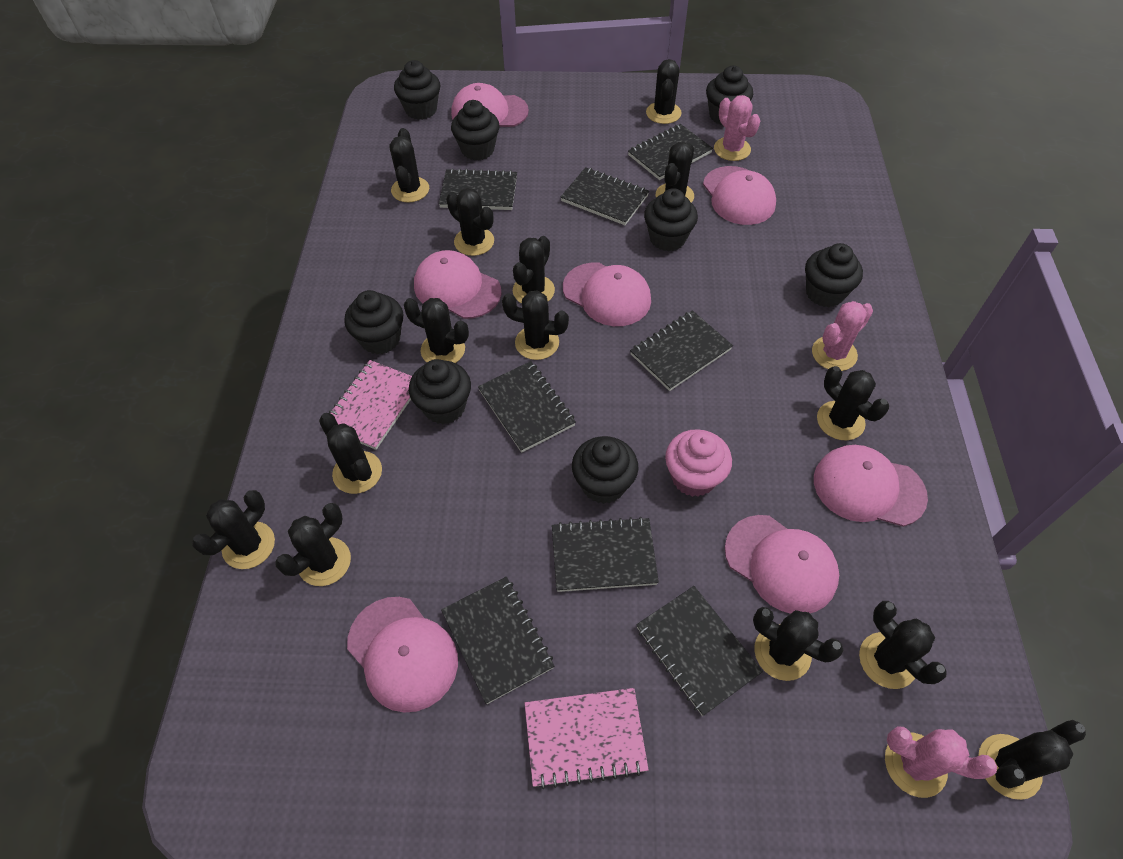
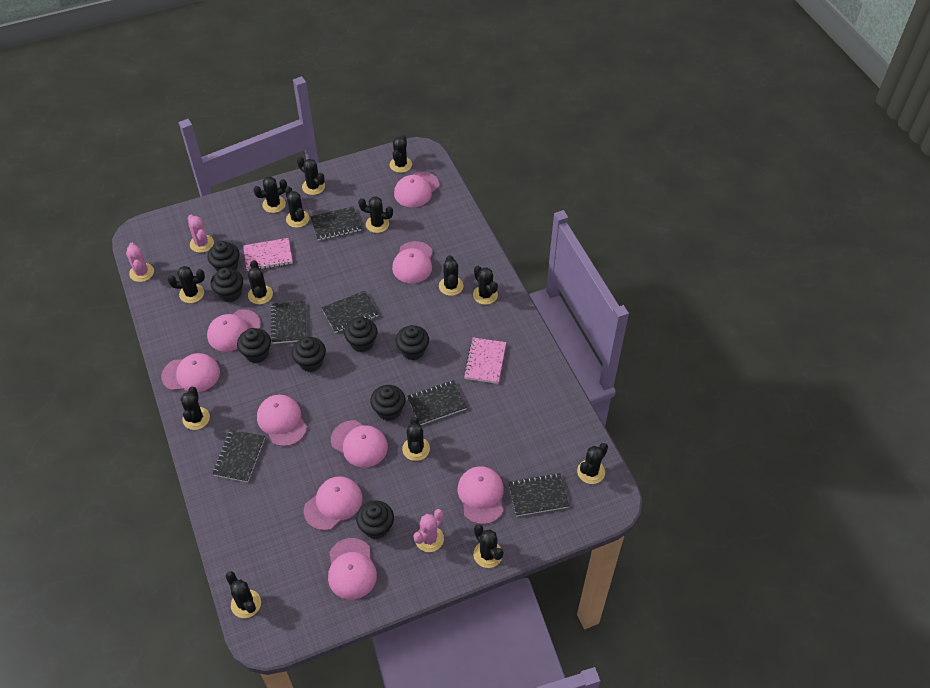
black notebook: [439,168,517,210] [441,577,554,704] [478,361,576,453] [552,517,659,592] [561,167,649,225] [628,124,713,180] [630,310,733,391] [636,586,763,716] = 8 -> [212,429,265,482] [271,301,306,344] [310,206,361,240] [322,291,378,333] [407,380,467,425] [508,473,569,516] = 6
pink cap: [347,597,458,713] [414,250,502,319] [451,83,529,127] [563,263,651,326] [703,166,776,225] [725,515,839,614] [814,445,928,527] = 7 -> [161,353,220,392] [207,309,261,352] [257,395,307,446] [304,476,363,531] [328,538,377,600] [331,420,388,468] [392,241,433,283] [394,171,439,207] [458,466,504,524] = 9
pink cupcake: [665,429,732,497] = 1 -> none = 0

